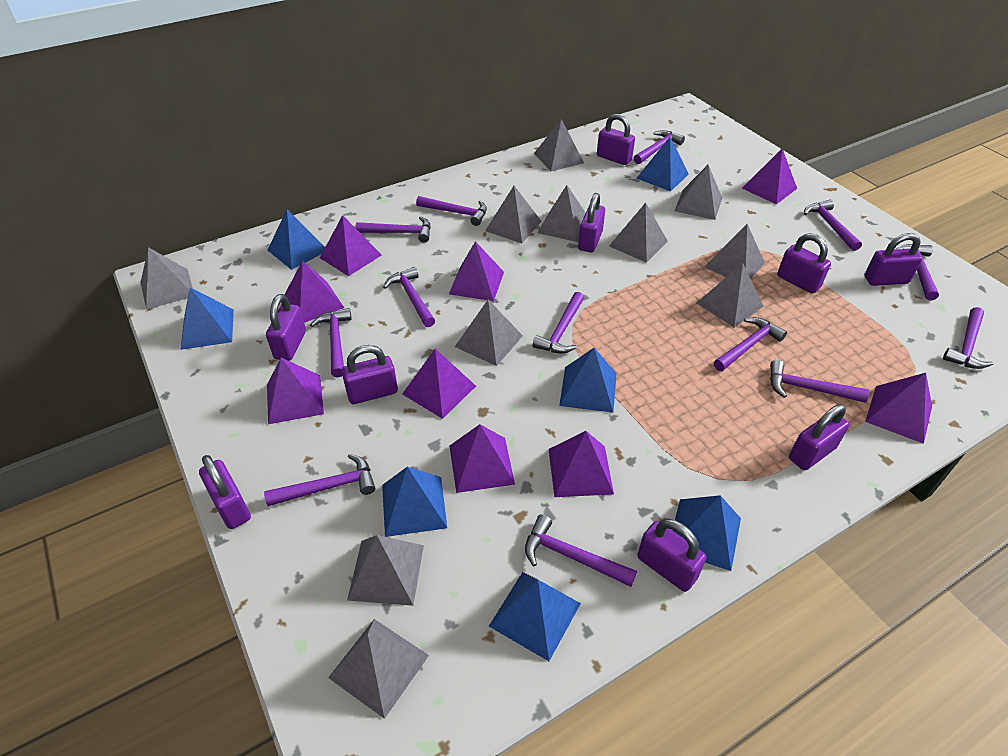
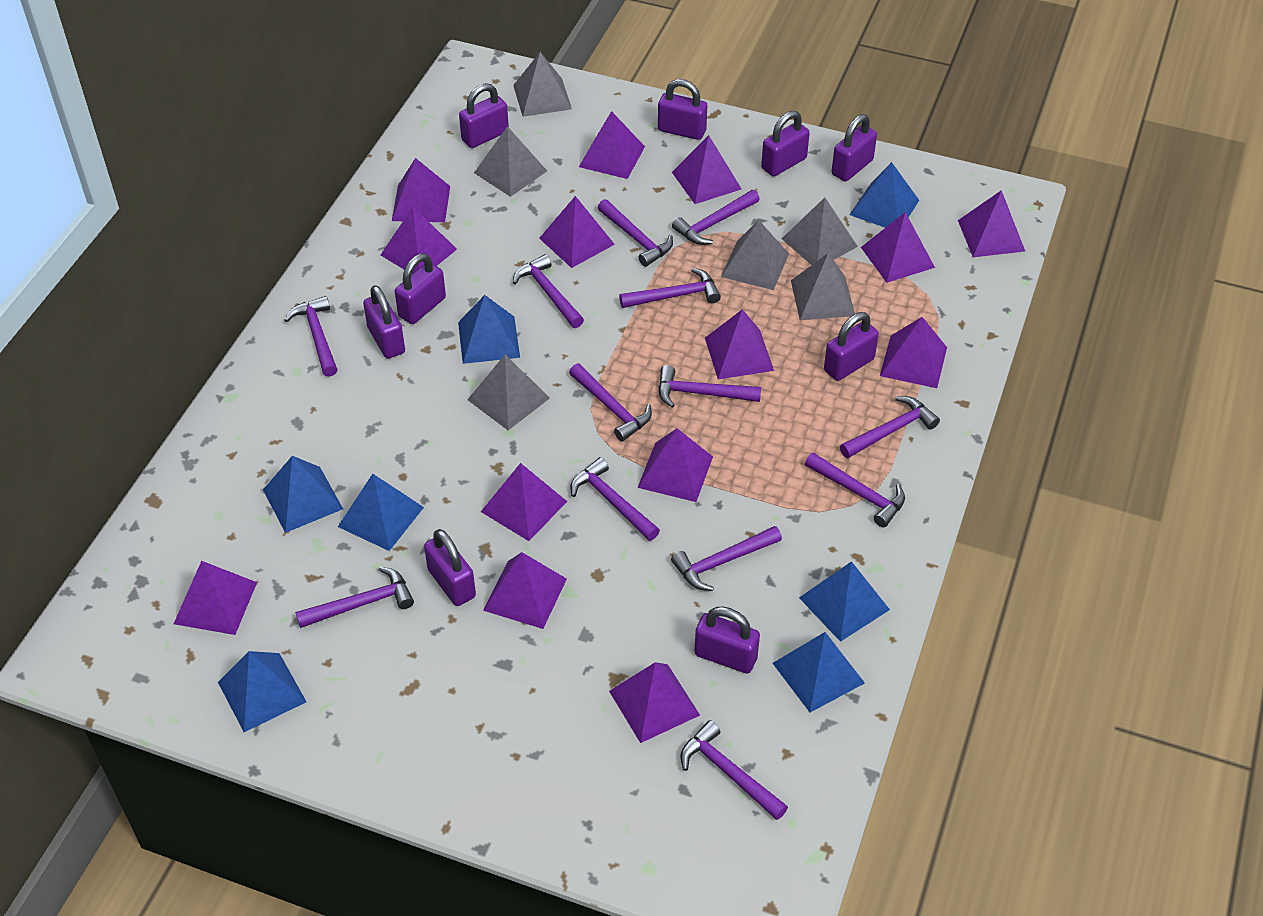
grey pyramid: [141,247,193,310] [328,619,429,719] [347,535,424,606] [455,300,523,366] [485,186,542,243] [534,119,584,171] [537,185,586,242] [609,203,668,263] [675,164,722,220] [697,263,764,328] [705,224,765,279] = 11 -> [468,355,550,430] [474,126,547,197] [513,52,572,117] [721,220,789,290] [782,197,858,265] [791,253,855,320] = 6
purple pyramid: [267,358,324,424] [284,261,344,323] [320,215,381,276] [402,349,476,419] [449,241,504,301] [449,424,515,493] [549,431,614,497] [742,149,797,204] [865,373,932,444] = 9 -> [174,561,257,635] [381,207,457,274] [392,158,450,222] [481,463,567,541] [483,552,567,629] [539,196,615,268] [579,111,645,179] [609,662,700,743] [638,428,713,502] [672,135,741,204] [705,309,774,379] [861,212,935,283] [880,317,947,388] [958,190,1025,257] = 14

